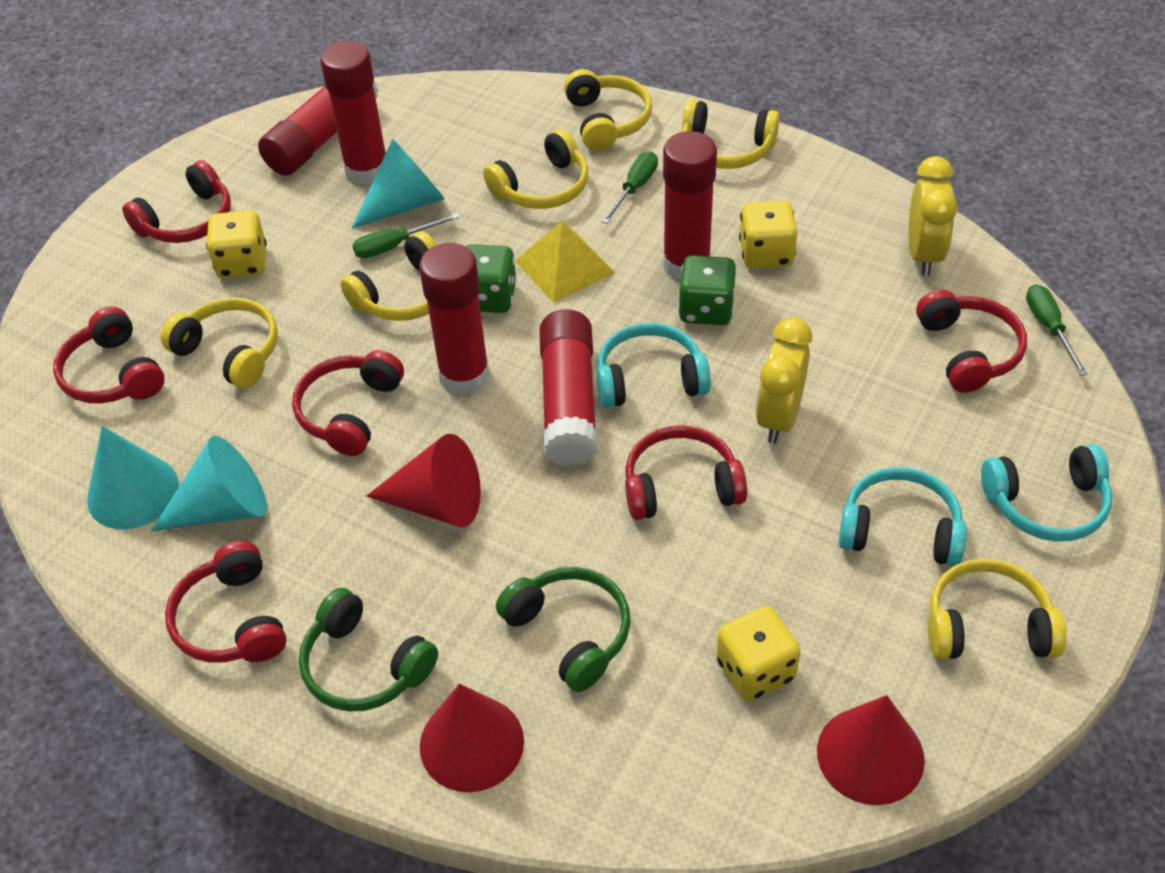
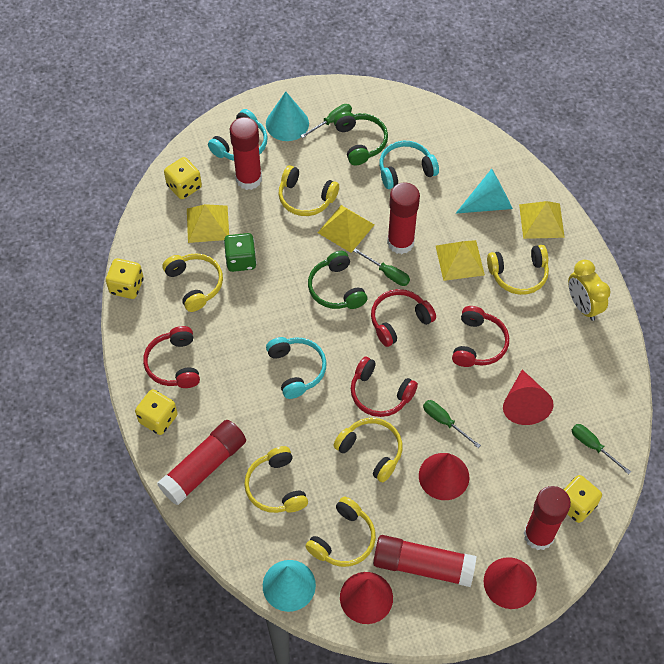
green dice: [465,244,517,313] [678,255,737,325] = 2 -> [224,233,257,272] = 1
green screwdriver: [352,213,460,258] [601,152,658,224] [1026,284,1088,376] = 3 -> [300,104,352,138] [353,248,410,286] [423,400,481,448] [572,424,631,475] = 4
red cone: [366,434,481,527] [420,684,524,792] [817,695,925,805] = 3 -> [340,572,393,624] [419,453,469,500] [484,557,537,609] [503,369,554,425] = 4
red headphones: [53,306,164,404] [122,160,231,243] [165,541,287,663] [292,350,404,456] [625,425,747,520] [916,290,1027,393] = 6 -> [143,326,200,388] [351,356,418,417] [371,289,436,347] [452,306,509,367] = 4
yellow clock: [756,317,812,444] [909,156,957,276] = 2 -> [568,260,611,321] = 1
yellow dice: [206,210,267,278] [716,606,801,701] [739,201,797,268] = 3 -> [106,258,144,299] [135,389,178,435] [164,157,202,199] [563,475,602,523] = 4
yellow pyramid: [515,221,615,303] = 1 -> [187,204,229,243] [317,205,374,253] [436,240,485,281] [519,201,565,239] = 4

